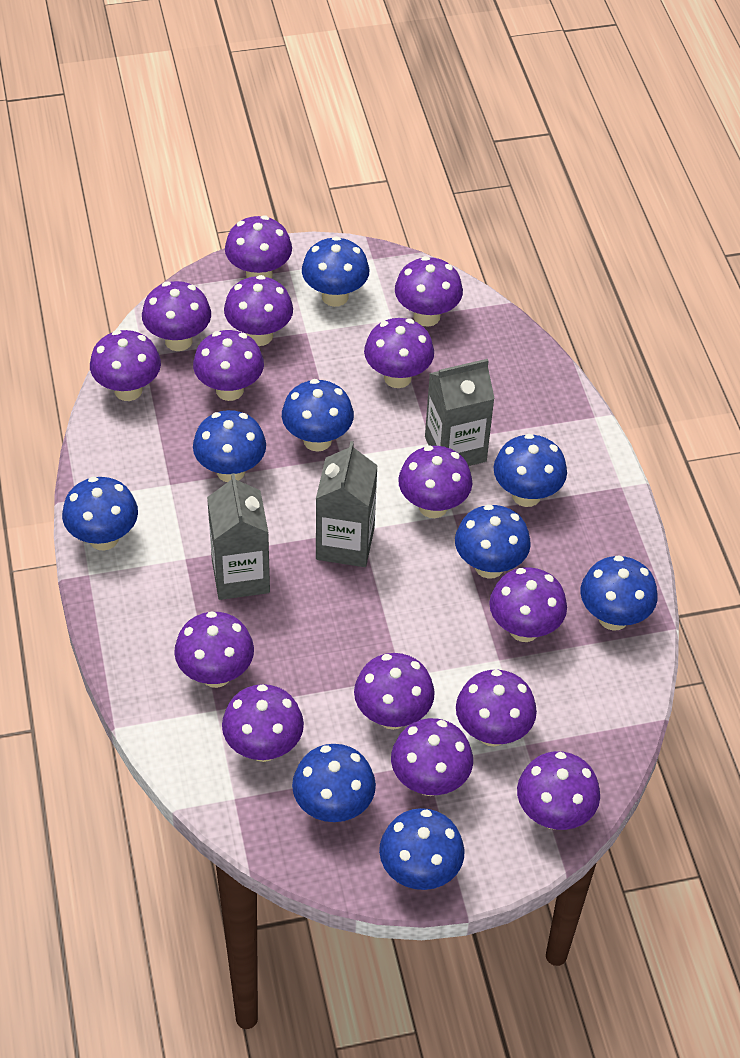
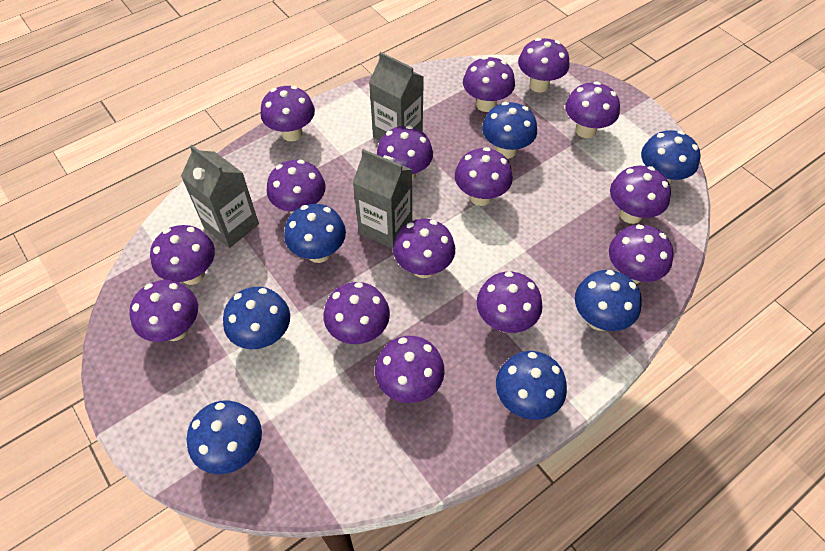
blue mushroom: [62,477,138,551] [193,410,266,482] [282,379,354,452] [292,744,376,822] [302,236,370,307] [379,808,465,890] [455,504,531,579] [494,434,567,507] [580,555,657,631] = 9 -> [187,400,262,474] [223,287,290,349] [284,204,346,263] [482,102,537,159] [496,351,567,420] [575,270,642,331] [641,130,700,184] = 7

